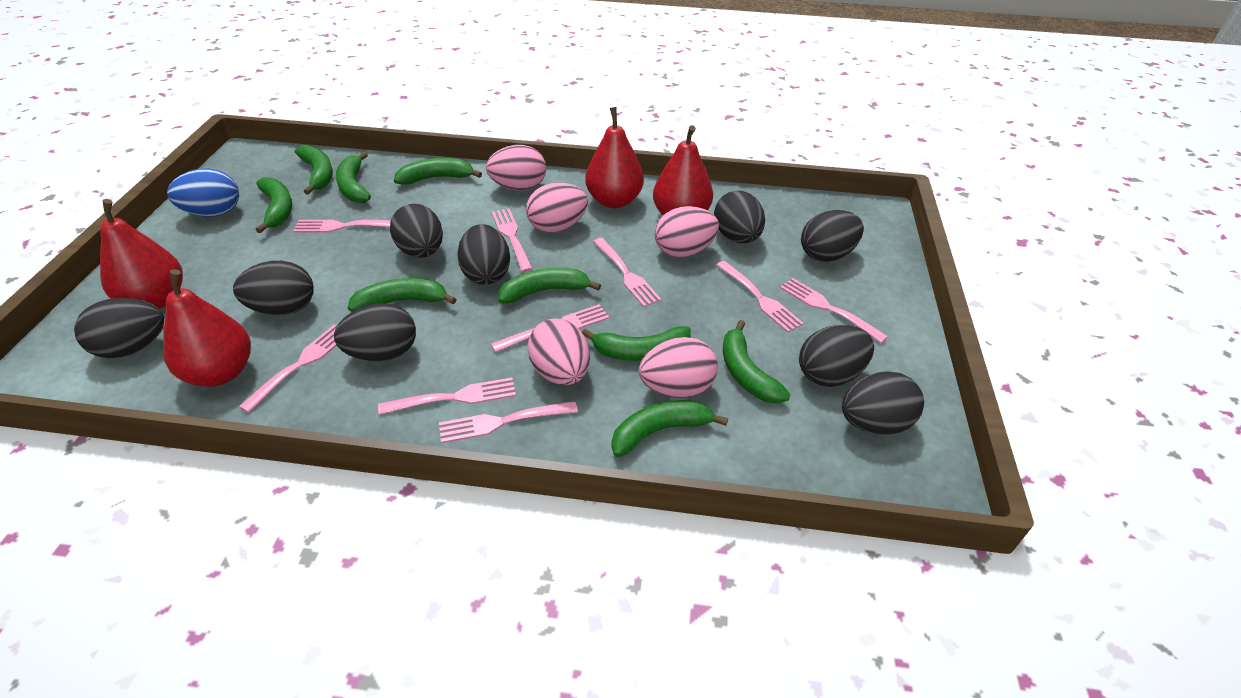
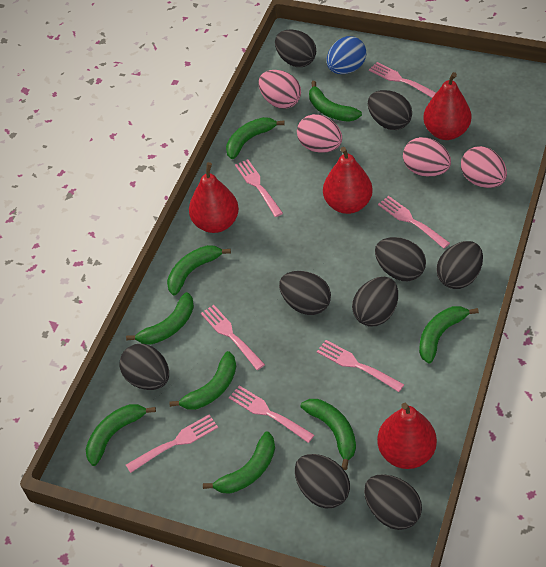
pink egg: [486,145,546,191] [526,182,588,233] [527,319,590,385] [639,337,718,398] [655,206,719,257] = 5 -> [258,70,301,109] [297,114,342,153] [403,137,451,176] [461,146,507,188] = 4
pink fork: [239,325,337,413] [294,220,391,233] [378,377,516,415] [439,401,578,443] [491,208,533,272] [491,304,609,353] [593,238,662,307] [716,261,804,333] [780,278,888,343] = 9 -> [126,414,218,473] [201,305,265,370] [229,385,314,443] [235,159,283,217] [317,340,404,392] [369,62,436,98] [378,196,450,249] = 7

